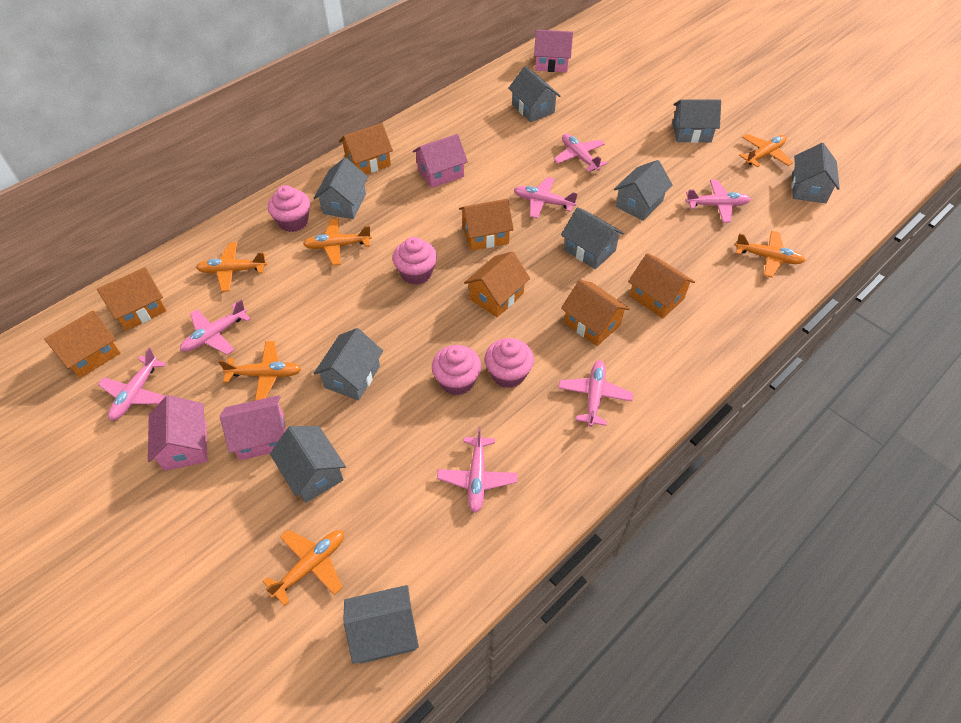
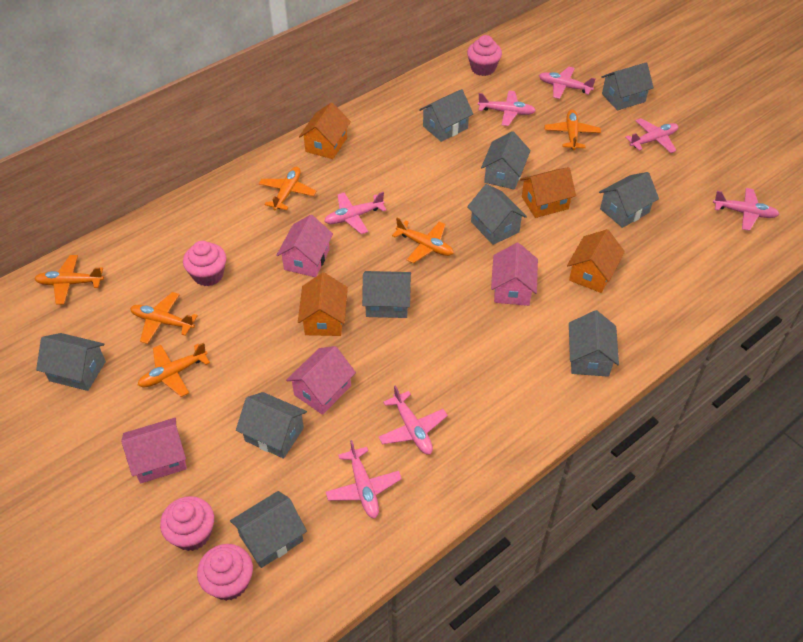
grey house: [270,426,346,503] [313,328,383,400] [314,158,368,219] [343,585,419,664] [508,66,561,122] [561,207,624,269] [614,160,673,221] [672,99,721,143] [791,143,840,203] = 9 -> [36,333,106,391] [230,491,307,568] [236,392,307,459] [362,271,411,318] [419,89,473,142] [467,184,527,245] [481,131,531,190] [569,310,619,377] [599,172,659,228] [601,62,654,110] = 10
orange house: [44,310,121,378] [97,267,167,330] [339,123,393,174] [459,199,514,251] [464,252,530,317] [561,280,630,346] [628,253,695,319] = 7 -> [298,272,348,336] [299,102,351,159] [520,167,576,218] [567,229,625,293] = 4

